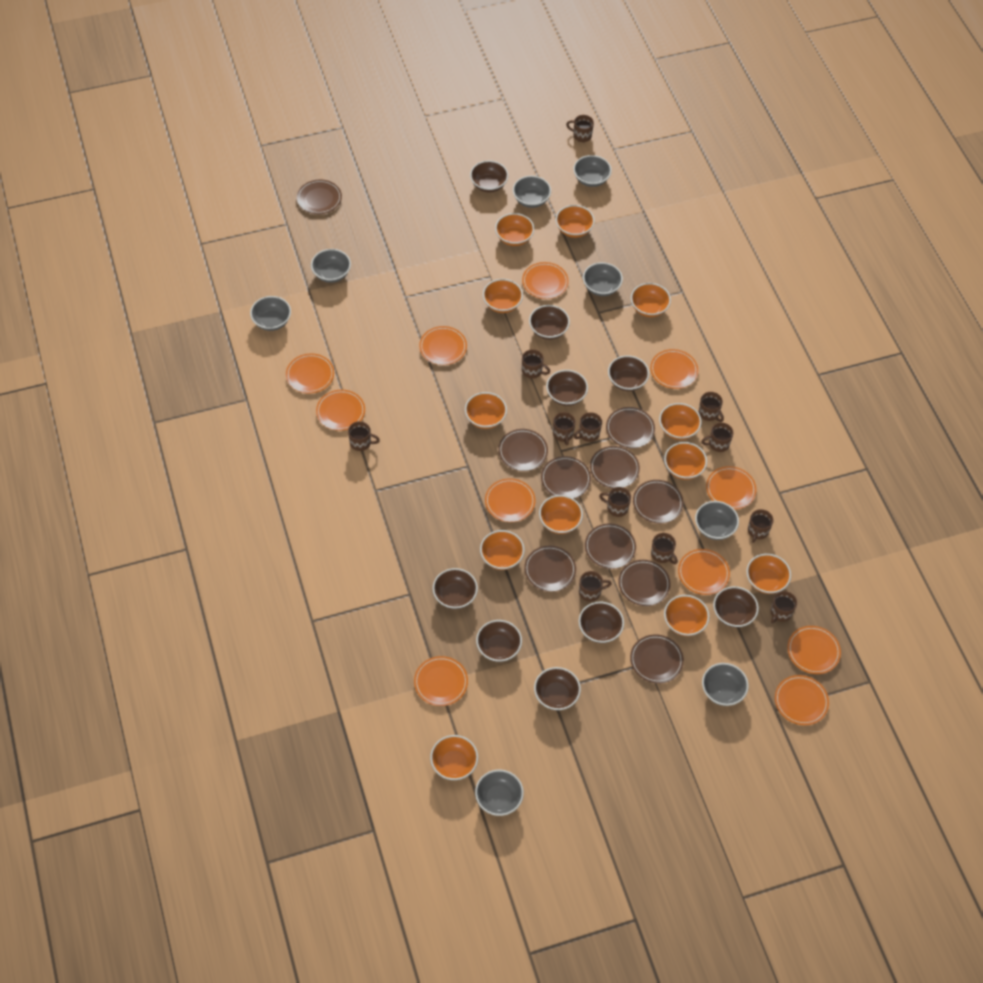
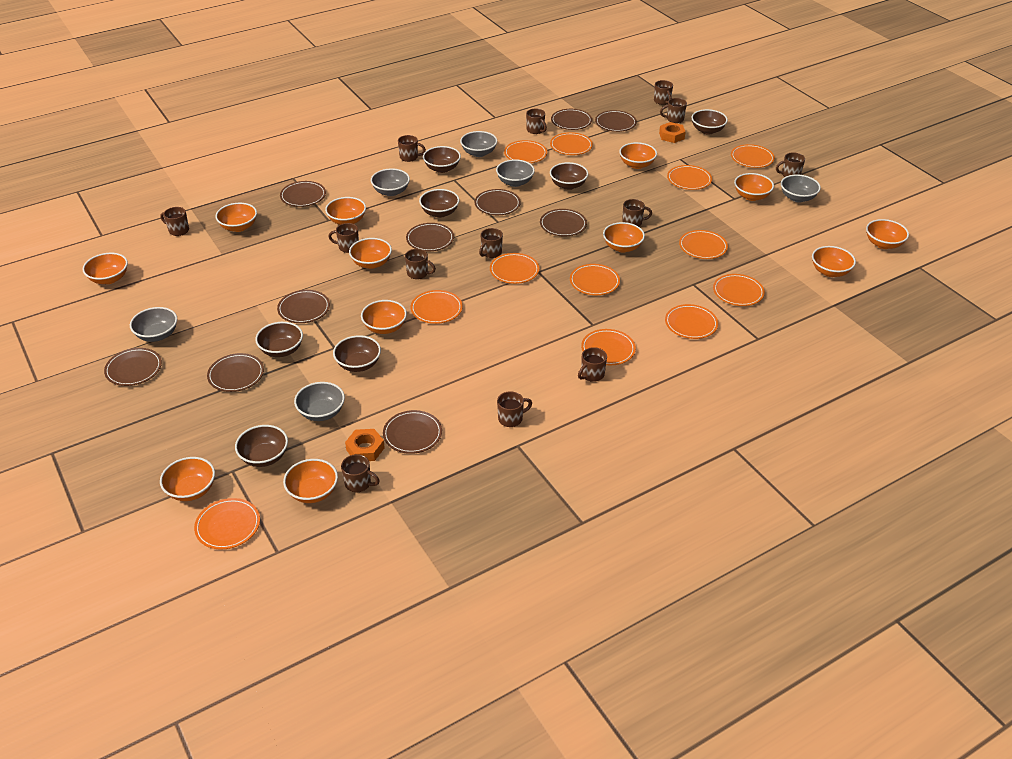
brown bowl: [433,568,478,609] [470,161,508,192] [476,620,522,662] [529,305,570,340] [534,667,581,710] [546,370,588,406] [579,602,624,643] [608,355,649,391] [713,586,759,628] = 9 -> [235,425,288,467] [255,322,303,357] [333,335,381,372] [419,189,459,218] [423,146,461,173] [550,162,588,190] [691,109,728,135] = 7
brown mug: [348,421,380,451] [522,350,550,379] [553,412,576,445] [566,115,594,142] [574,412,602,442] [579,571,612,602] [599,487,631,517] [651,533,678,564] [699,392,724,422] [701,423,734,452] [748,509,773,543] [770,591,797,624] = 12 -> [160,207,189,236] [328,223,359,253] [341,454,380,492] [398,135,426,162] [405,249,436,279] [479,228,503,258] [497,391,532,427] [526,108,547,134] [578,347,607,382] [622,199,652,227] [654,80,673,105] [660,98,687,123] [776,152,805,177] = 13
grey bowl: [250,296,291,331] [311,249,351,283] [475,770,524,816] [513,175,551,208] [573,155,612,187] [583,262,623,296] [695,501,739,540] [702,663,749,706] = 8 -> [130,307,177,342] [294,382,345,421] [371,169,410,196] [460,131,497,157] [496,159,535,187] [781,174,821,203] = 6
orange nut: none = 0 -> [345,429,385,461] [659,122,686,143] = 2
orange plate: [286,353,334,393] [316,390,365,431] [414,656,468,706] [419,326,467,365] [485,478,535,522] [522,262,569,299] [650,349,698,389] [678,549,730,595] [706,466,756,510] [775,675,829,725] [787,626,841,674] = 11 -> [194,498,260,550] [410,290,463,324] [490,253,539,284] [504,140,547,163] [550,132,593,155] [570,264,620,295] [581,329,636,365] [665,304,718,339] [667,165,712,190] [679,230,728,259] [713,274,765,306] [731,144,775,168] = 12

